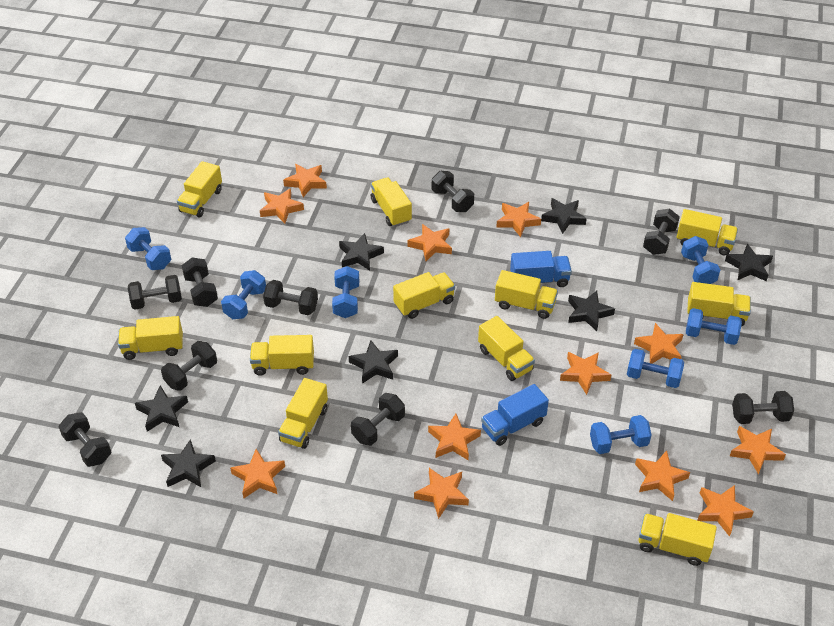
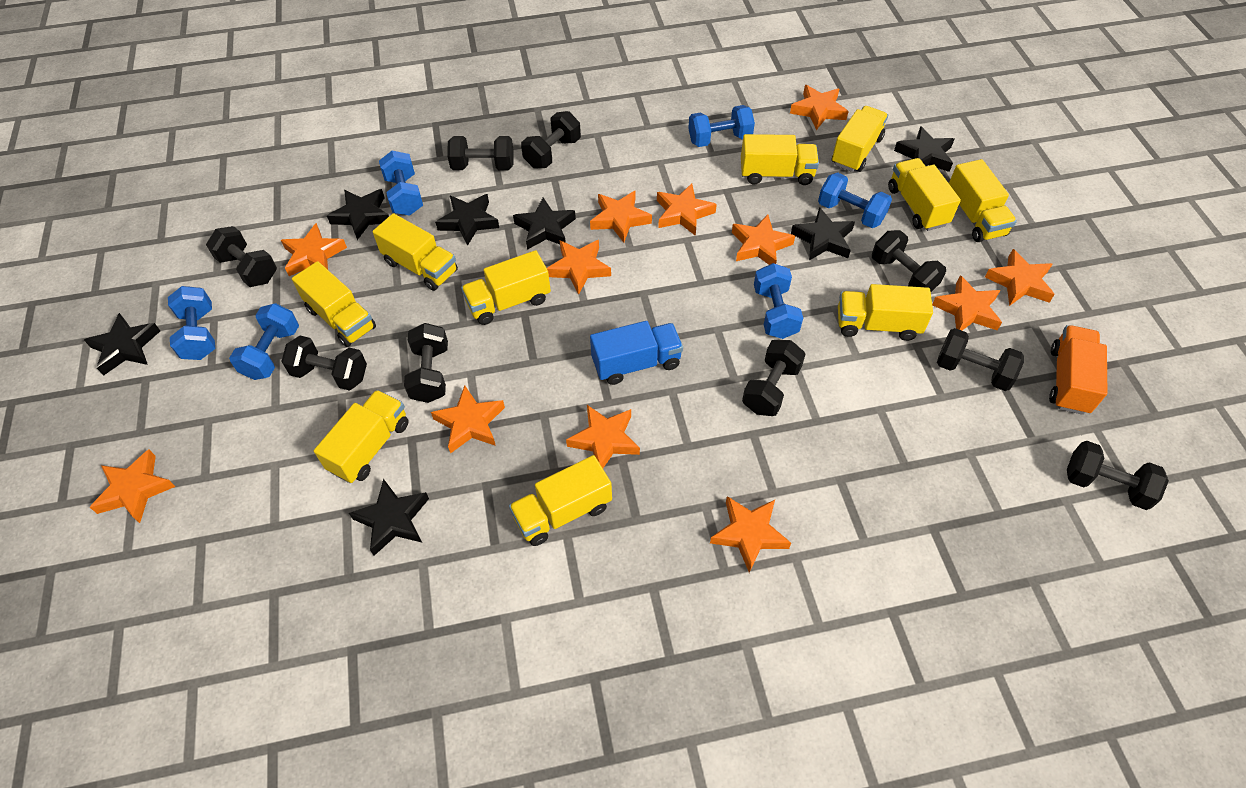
blue dumbbell: [125,227,171,270] [221,270,266,319] [332,266,359,318] [590,415,652,454] [627,349,684,388] [681,236,720,284] [686,308,742,345] = 7 -> [168,286,215,360] [229,303,299,380] [379,151,423,216] [688,105,755,147] [754,263,803,339] [818,172,892,228] = 6
blue truck: [481,384,549,446] [510,251,572,287] = 2 -> [590,321,683,385] = 1
orange truck: none = 0 -> [1049,325,1108,415] = 1
yellow truck: [118,316,183,360] [177,161,222,217] [250,335,314,376] [278,378,328,449] [371,177,412,227] [393,272,455,319] [478,316,535,381] [495,270,558,319] [639,513,717,566] [677,209,738,255] [687,282,751,326] = 11 -> [292,261,376,347] [314,390,409,483] [373,213,458,291] [461,250,551,325] [509,455,612,546] [741,134,819,185] [832,106,888,172] [838,284,933,341] [888,158,961,231] [949,159,1017,242] = 10

